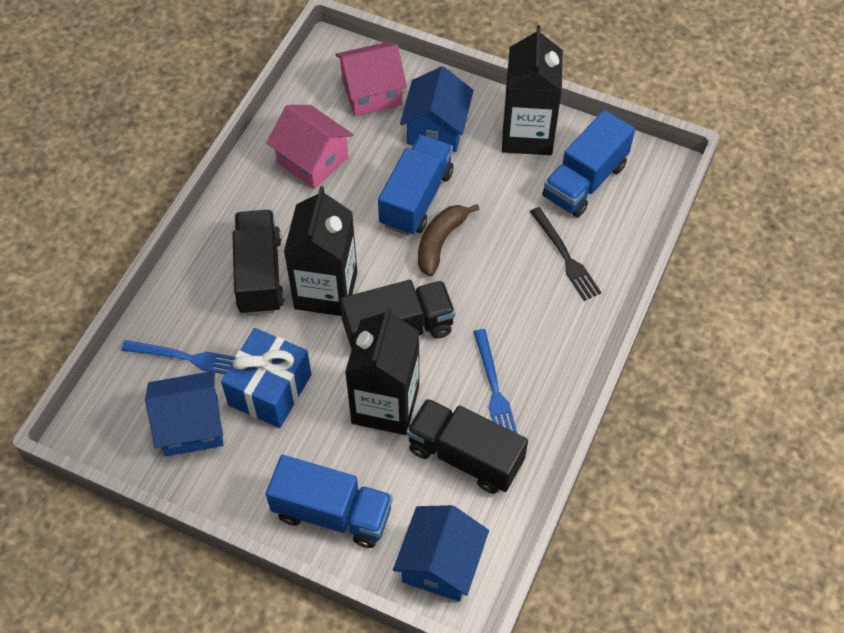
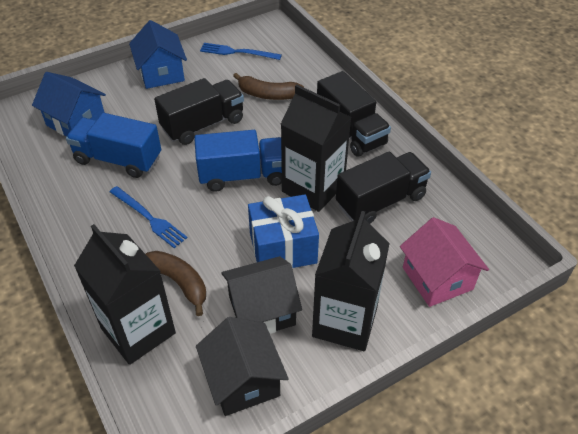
black fork: [530,207,601,301] = 1 -> none = 0
black house: none = 0 -> [196,317,289,416] [221,256,302,334] = 2
blue house: [145,371,224,456] [393,505,489,602] [400,66,474,152] = 3 -> [32,72,106,137] [129,20,187,89] = 2
blue truck: [266,455,393,548] [378,135,453,236] [542,110,635,217] = 3 -> [66,113,161,178] [194,130,282,192] = 2
brown banana: [418,204,480,276] = 1 -> [146,251,206,316] [233,73,304,100] = 2
pink house: [267,105,353,189] [335,42,407,116] = 2 -> [400,217,489,307] = 1

